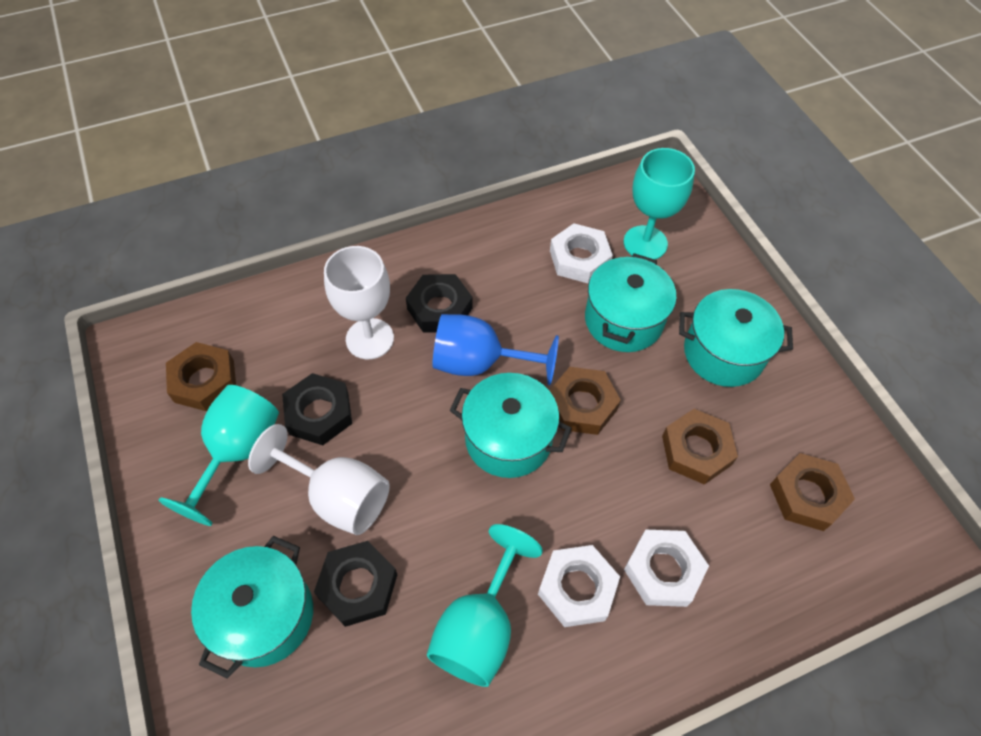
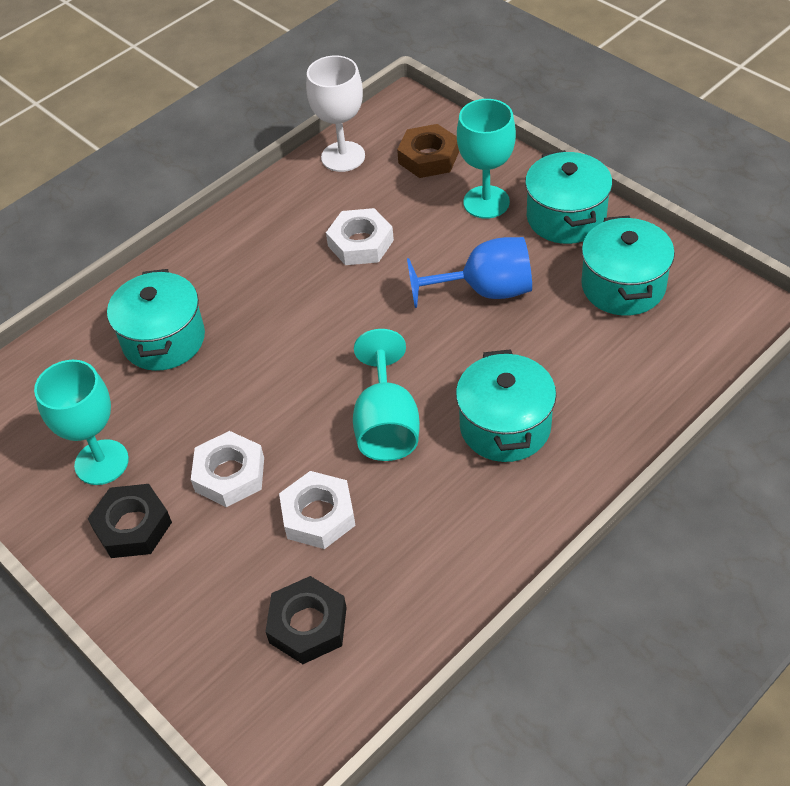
black nut: [282,373,352,445] [314,541,397,627] [406,274,473,333] = 3 -> [88,484,172,558] [265,576,347,664] = 2
brown nut: [166,342,236,411] [549,367,621,435] [662,409,738,485] [770,453,855,531] = 4 -> [397,124,459,178] = 1
white goblet: [248,424,390,535] [324,246,394,359] = 2 -> [306,55,365,172] = 1

